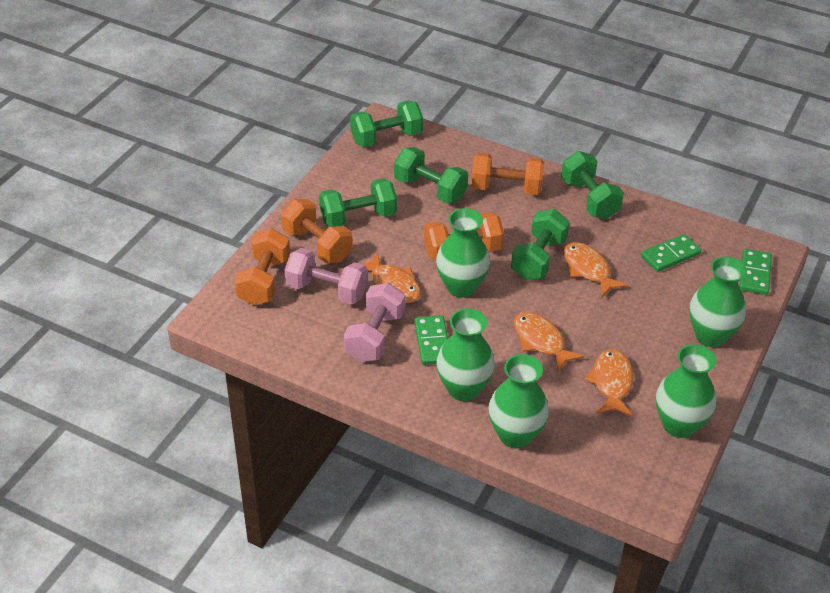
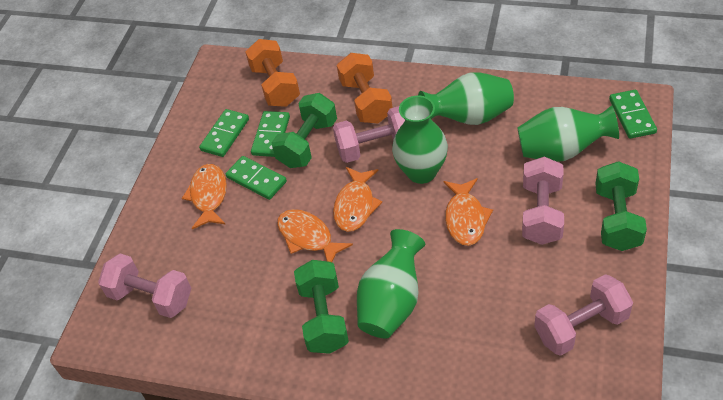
green domino: [414,315,448,365] [641,234,701,272] [739,249,772,295] = 3 -> [199,109,249,157] [226,156,287,200] [251,111,290,157] [609,90,657,139] = 4
green dumbbell: [319,178,397,227] [350,101,423,147] [394,147,468,204] [511,209,570,280] [561,151,624,219] = 5 -> [271,93,337,168] [294,260,349,354] [595,161,647,251] = 3
green vase: [436,208,490,298] [436,308,495,401] [488,354,549,449] [656,344,716,438] [689,256,747,347] = 5 -> [357,229,425,338] [392,96,448,184] [418,72,514,125] [518,105,619,162] = 4
orange dumbbell: [235,228,290,306] [281,199,353,263] [424,212,504,261] [471,153,544,195] = 4 -> [245,39,300,107] [337,53,393,123] = 2
pink dumbbell: [285,248,368,304] [344,283,405,362] = 2 -> [98,254,191,318] [333,106,405,163] [522,157,564,245] [534,274,633,356] = 4

